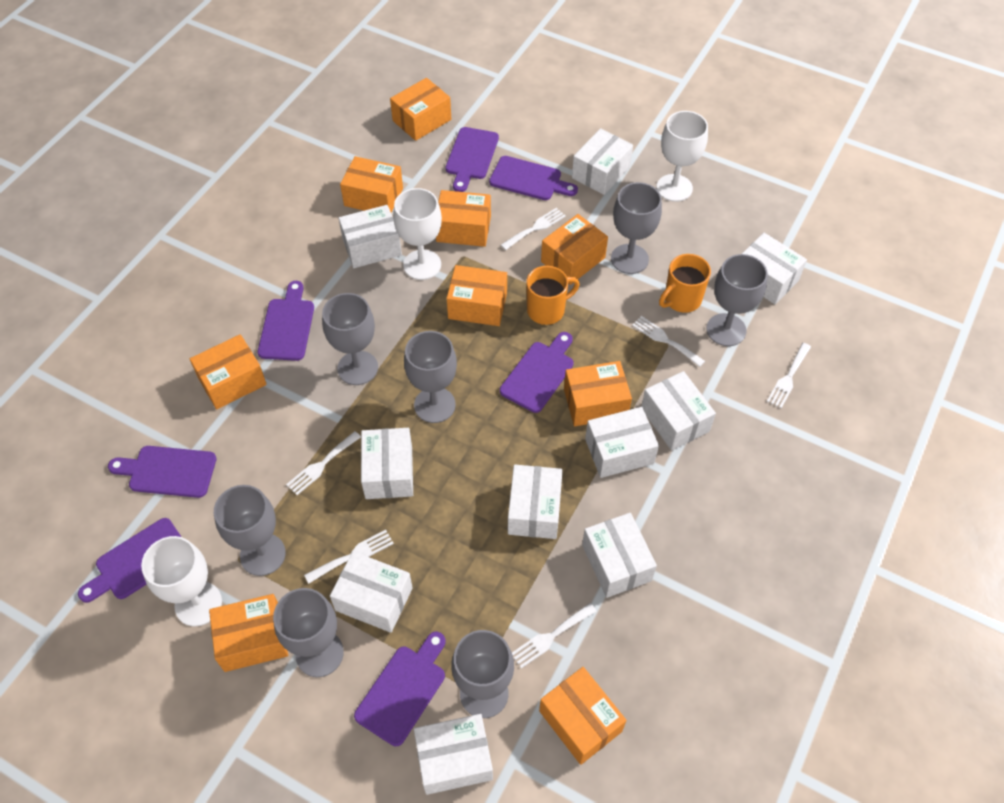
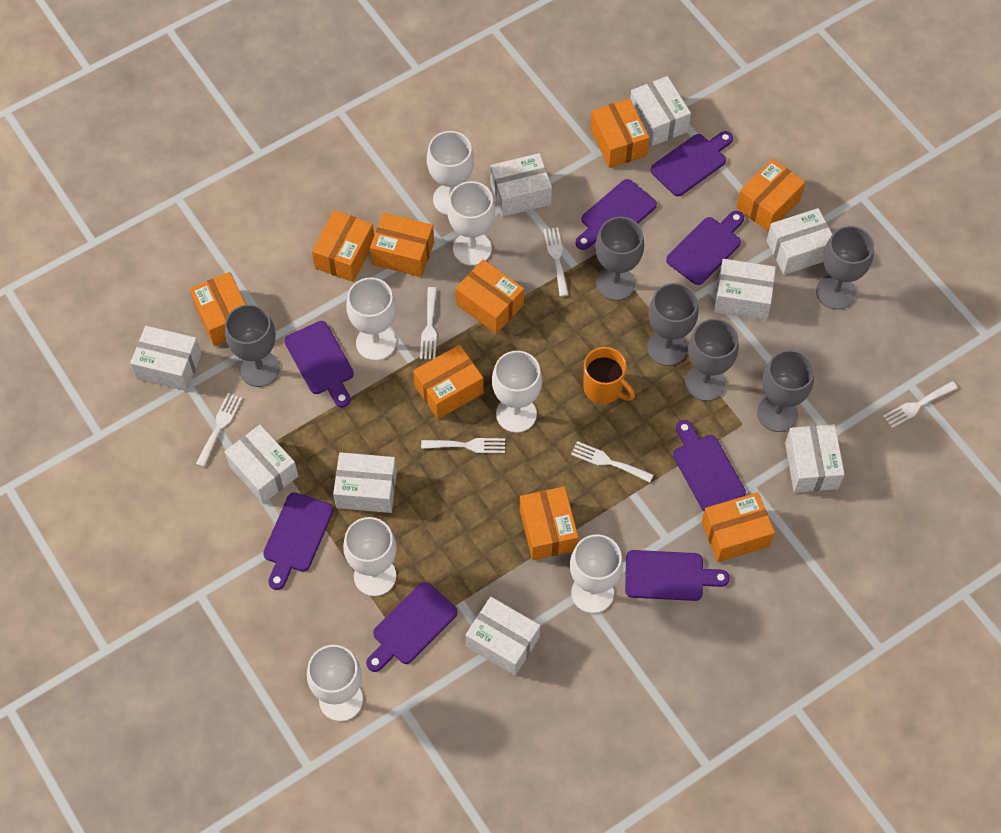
grey goblet: [214,485,286,576] [273,588,344,677] [322,293,378,385] [404,331,457,423] [451,630,514,718] [611,182,662,274] [706,254,768,346] = 7 -> [225,304,280,387] [595,217,644,301] [647,283,699,366] [685,319,739,401] [757,350,814,432] [816,226,874,310] = 6
orange mug: [526,266,580,325] [659,254,711,313] = 2 -> [583,347,635,404] = 1
purple cutting board: [78,518,181,603] [108,446,217,498] [258,281,314,361] [354,632,446,746] [445,127,499,192] [489,156,578,200] [500,332,573,413] = 7 -> [263,492,334,590] [284,321,354,407] [366,582,458,672] [576,179,657,250] [625,550,730,601] [650,131,733,196] [666,211,744,285] [673,420,746,511] = 8
white box: [330,551,413,633] [339,205,402,268] [361,428,413,499] [414,714,493,795] [508,465,563,539] [572,128,633,195] [582,513,657,598] [585,407,659,478] [641,371,716,451] [742,233,807,304] = 10 -> [130,326,202,391] [224,425,298,504] [333,452,397,513] [466,597,540,676] [490,153,552,217] [630,76,691,146] [714,259,776,320] [766,208,832,275] [785,424,845,493] = 9
white goblet: [141,536,222,627] [393,188,442,280] [657,111,708,202] = 3 -> [307,645,363,721] [343,517,397,596] [346,278,396,361] [427,131,474,215] [447,181,495,266] [492,351,542,433] [570,534,623,613] = 7

